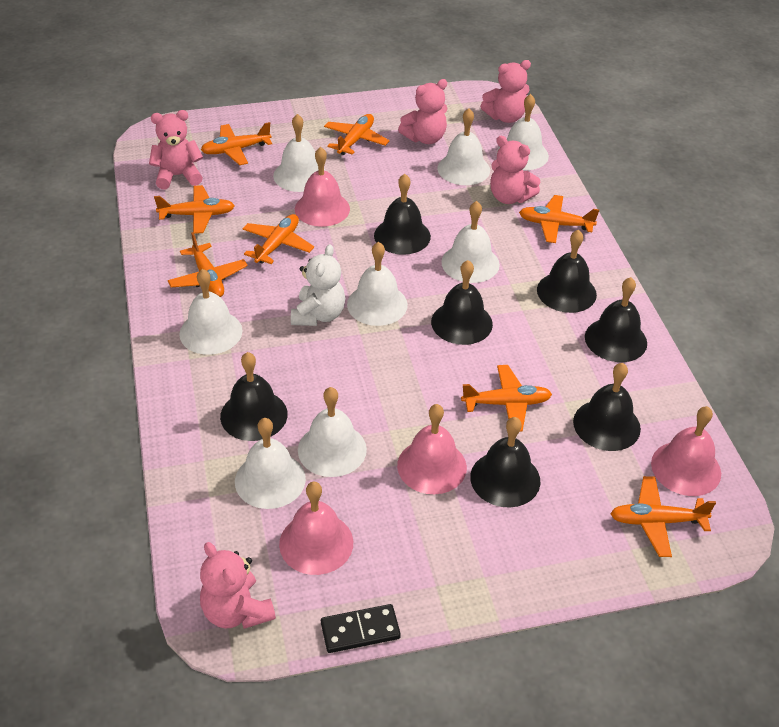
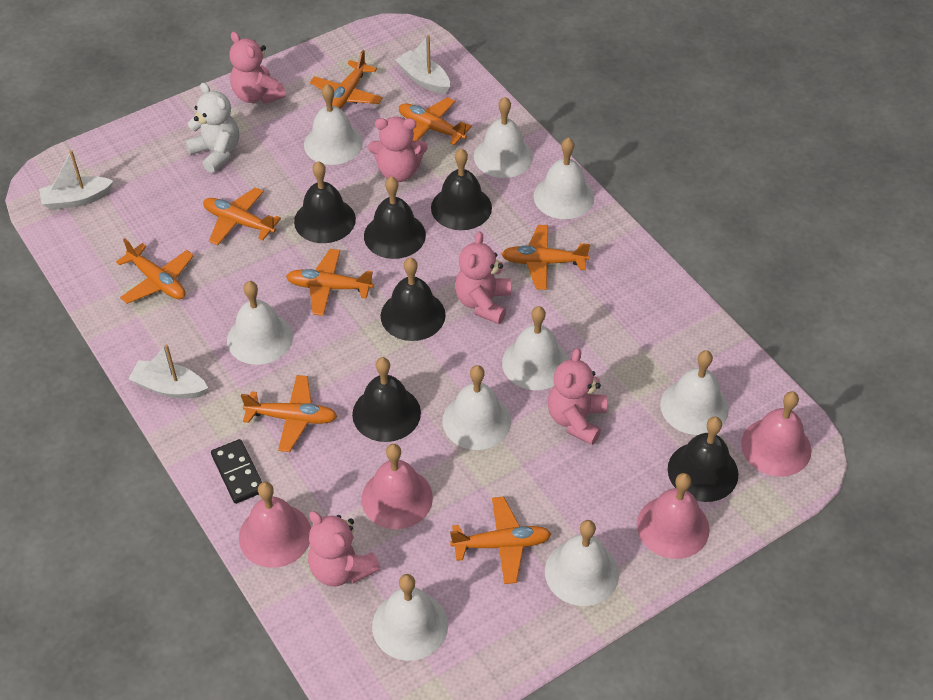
black bell: [220,352,288,441] [374,174,431,255] [431,260,493,345] [470,417,540,508] [537,230,597,313] [573,363,641,451] [585,277,647,362] = 7 -> [294,161,356,243] [352,357,421,442] [364,176,426,259] [381,258,446,341] [431,148,492,230] [668,417,739,502] = 6
white bell: [179,269,243,355] [235,418,306,509] [273,114,326,192] [298,387,367,477] [347,242,408,326] [437,108,490,185] [441,201,500,283] [497,94,549,170] = 8 -> [227,281,293,365] [304,84,363,165] [372,574,448,661] [442,365,511,450] [474,97,533,178] [502,306,568,390] [534,137,594,219] [545,520,619,606] [660,350,729,435] = 9
white boat: none = 0 -> [39,150,113,210] [128,344,208,398] [396,35,450,94] = 3

